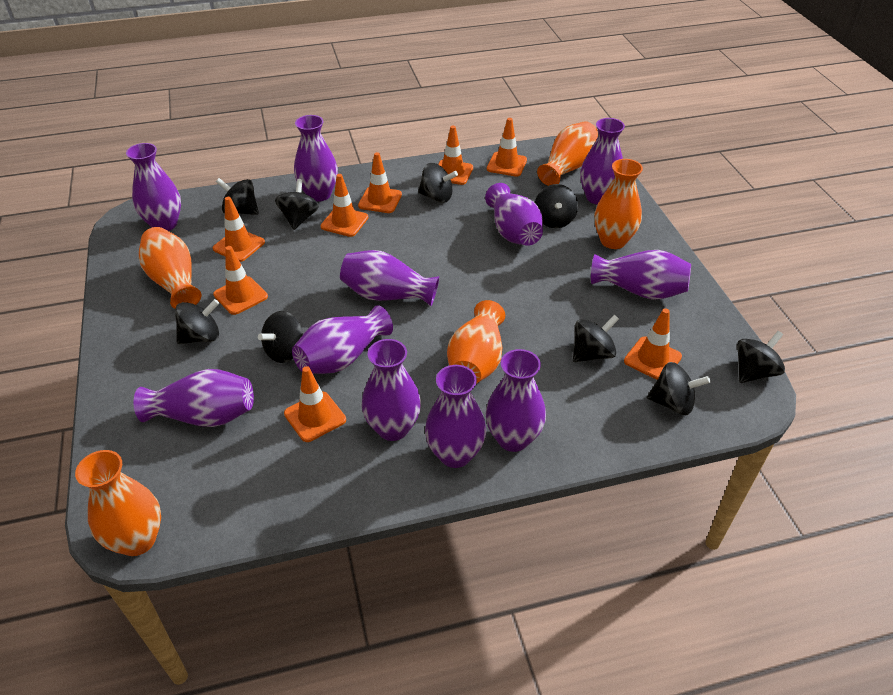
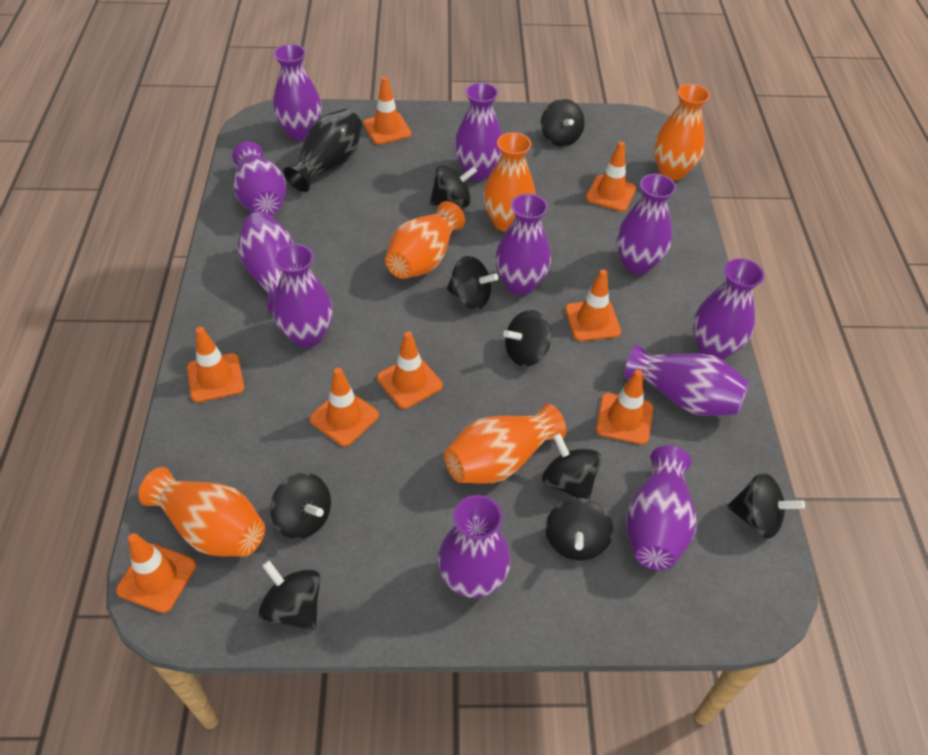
black vase: none = 0 -> [284,109,362,192] = 1

